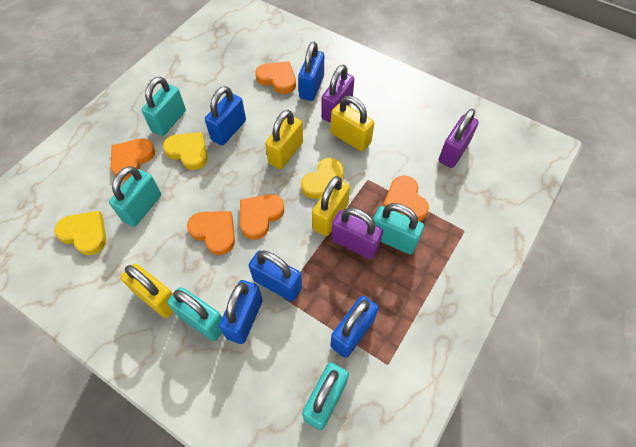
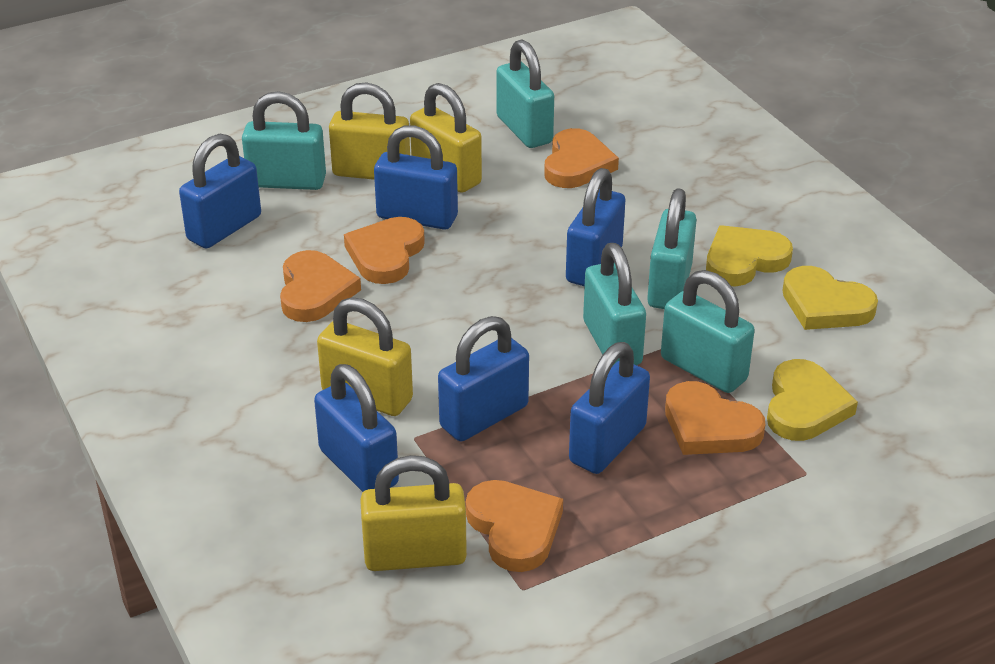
blue padlock: [205,86,246,145] [219,280,263,344] [249,251,302,302] [298,41,324,101] [331,296,379,358] = 5 -> [179,134,261,249] [314,364,399,492] [374,125,458,230] [438,316,529,441] [566,168,625,286] [569,342,650,474] = 6
purple padlock: [321,65,354,123] [331,208,383,259] [439,109,479,168] = 3 -> none = 0

